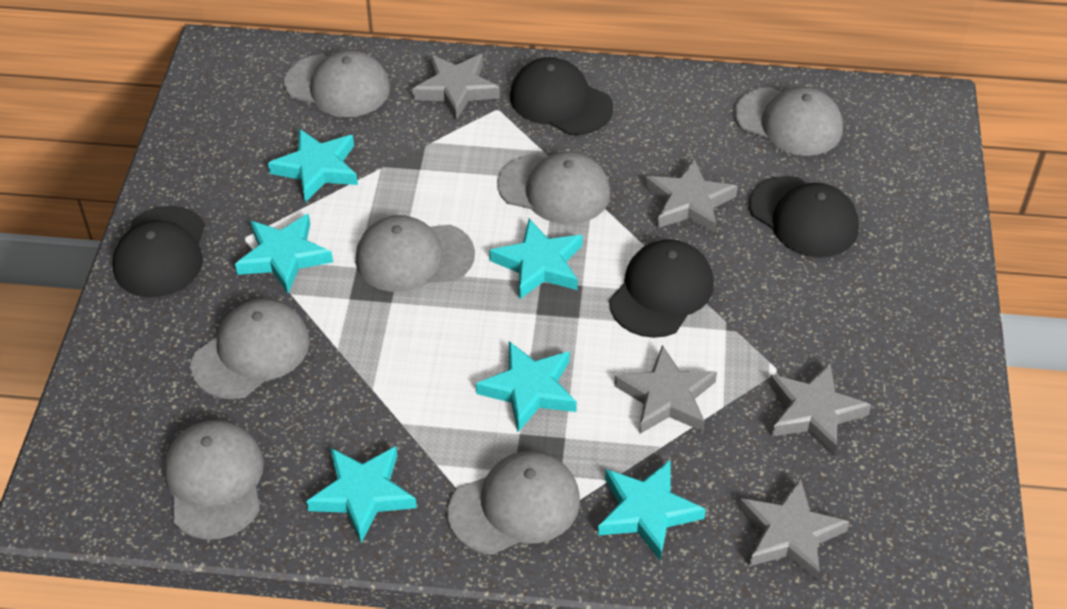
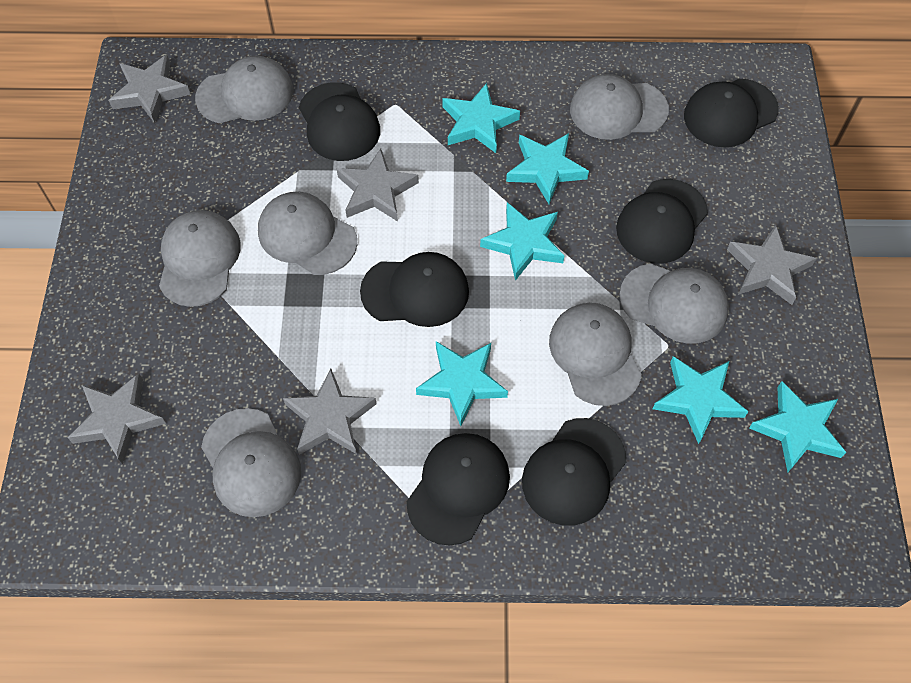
black cap: [112,206,205,297] [510,57,613,135] [609,239,714,338] [749,176,859,258] = 4 -> [299,82,380,161] [360,252,469,327] [407,433,510,546] [522,418,626,526] [616,179,708,264] [684,79,779,148] = 6

